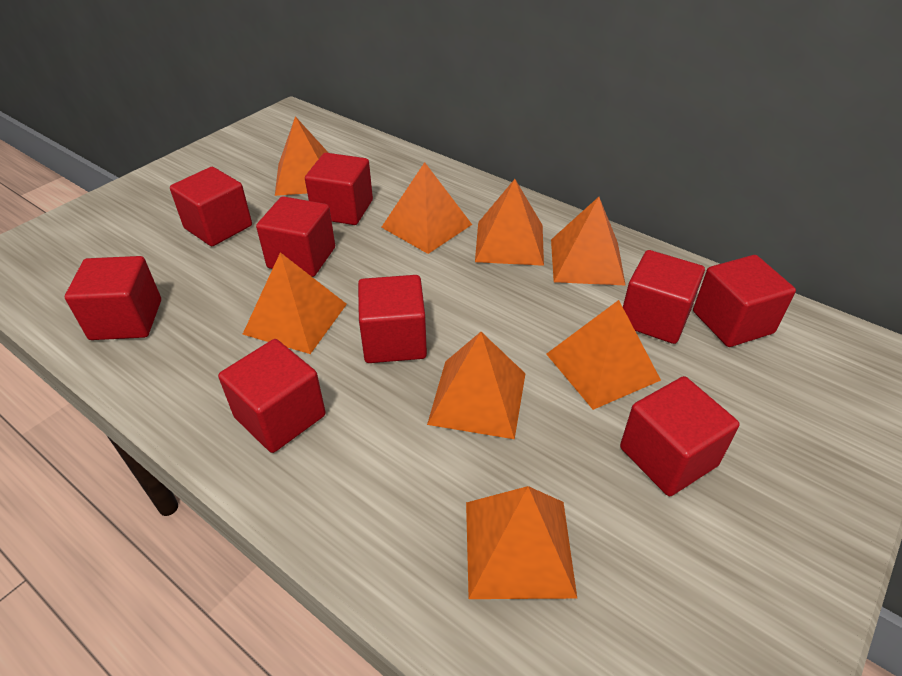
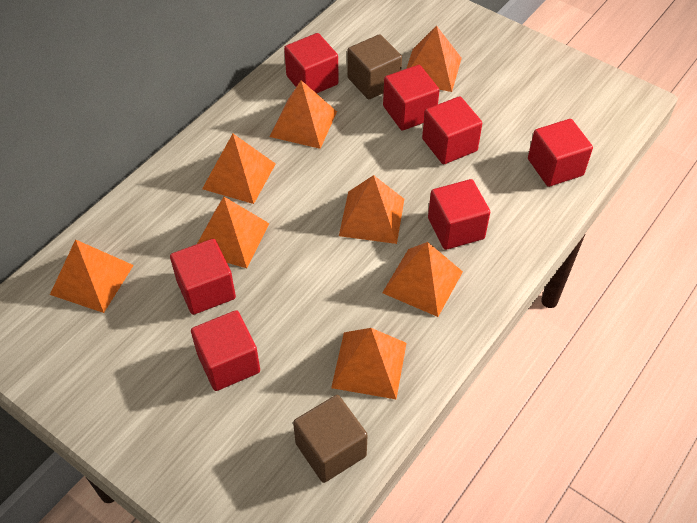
brown cube: none = 0 -> [293,395,368,483] [347,34,402,99] = 2
red cube: [65,256,161,340] [170,167,252,246] [218,339,326,453] [256,196,335,277] [305,153,373,225] [358,275,427,363] [620,376,740,496] [623,250,705,344] [693,255,796,347] = 9 -> [170,239,236,315] [191,310,260,391] [284,33,339,93] [383,65,440,131] [422,96,482,164] [428,179,490,250] [528,119,593,187] = 7

